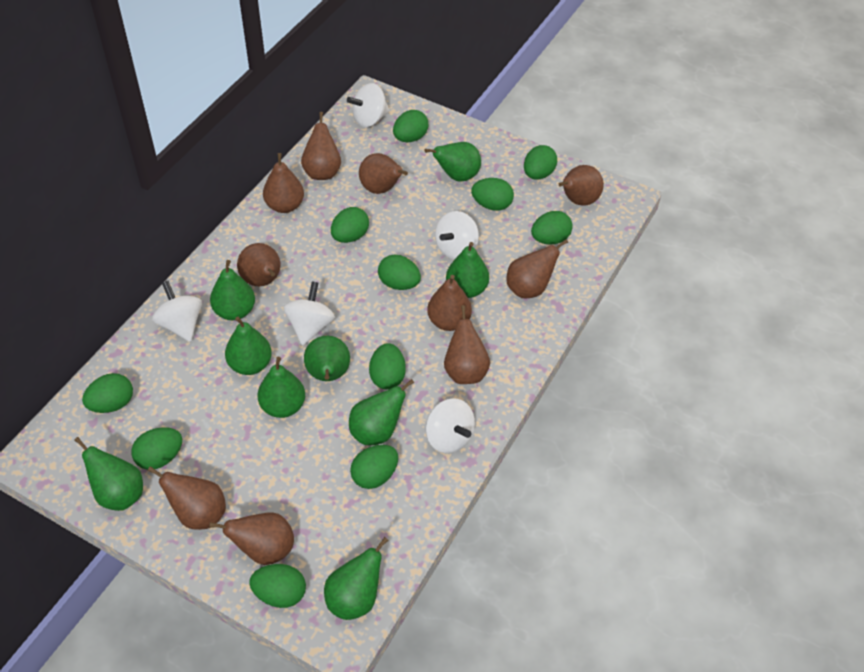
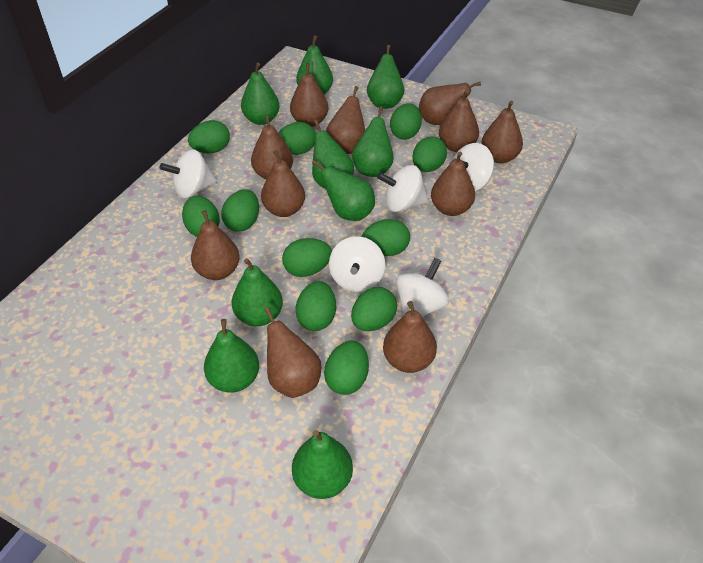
brown pear: [148,466,226,530] [209,512,294,565] [237,243,280,286] [263,153,304,213] [301,112,341,180] [359,153,408,194] [427,275,472,331] [444,305,490,384] [506,239,568,298] [559,165,604,206] = 10 -> [191,210,240,280] [251,114,293,179] [261,150,305,217] [264,307,321,398] [290,63,329,127] [326,86,365,154] [383,301,437,373] [419,82,481,125] [431,152,475,216] [439,90,479,152] [481,101,523,163] = 11

